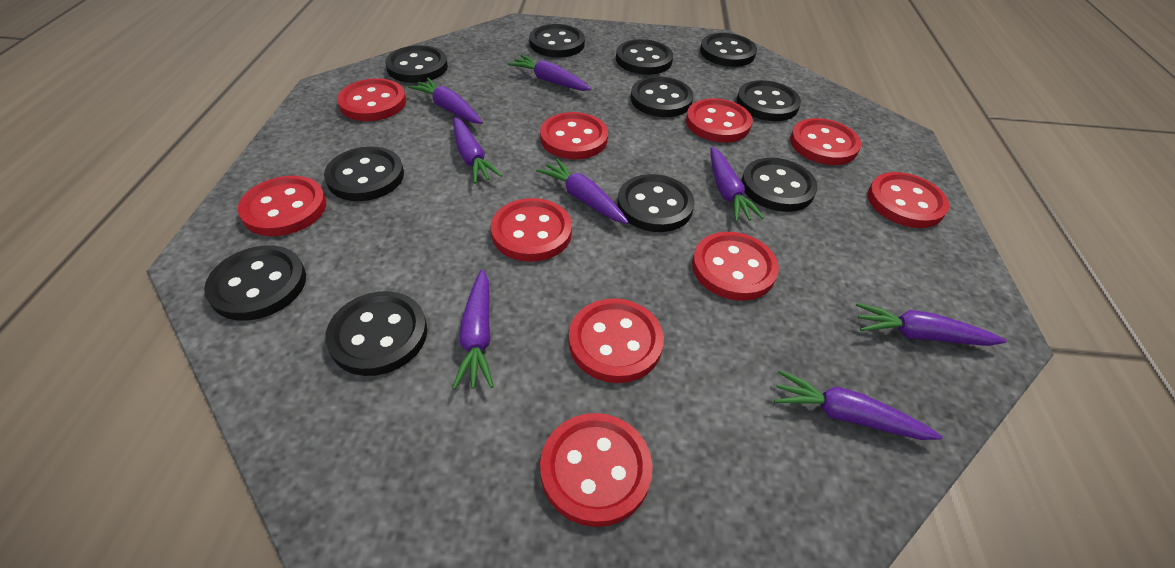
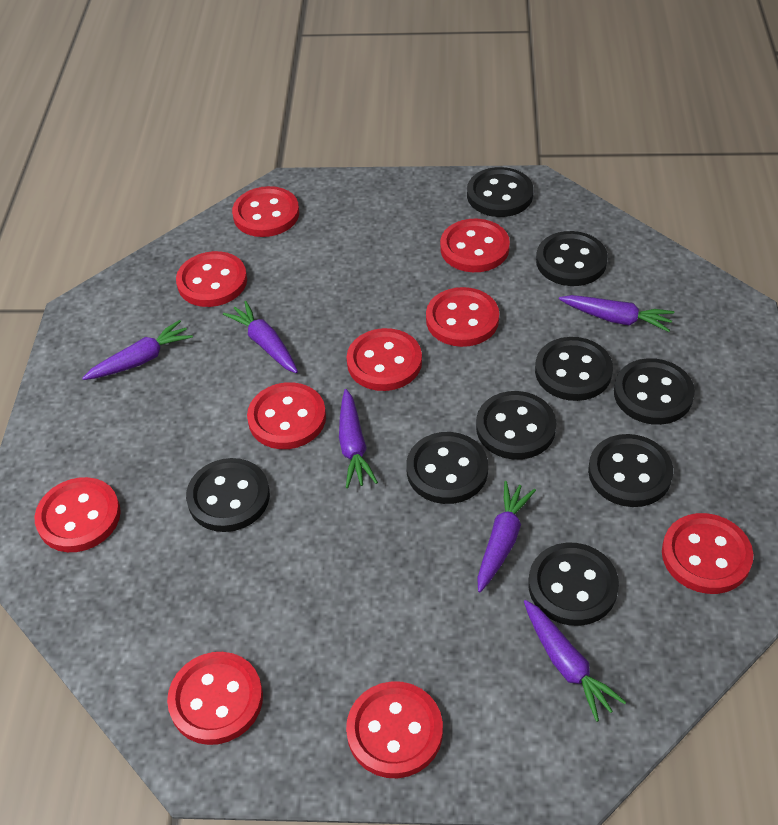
black button: [204,245,306,321] [324,147,404,201] [326,291,427,376] [385,45,448,83] [529,24,585,58] [616,39,673,75] [617,174,695,232] [631,76,694,117] [700,33,757,67] [736,80,801,121] [741,158,818,212] = 11 -> [186,458,270,532] [406,432,488,504] [467,167,534,217] [476,391,556,460] [528,543,619,626] [535,337,613,401] [536,231,608,286] [588,434,673,507] [614,358,695,425] = 9
purple carrot: [408,78,482,124] [452,269,494,390] [453,117,502,184] [508,55,591,91] [536,159,629,224] [710,147,764,222] [774,370,943,440] [856,303,1007,346] = 8 -> [82,320,193,380] [223,301,298,373] [339,389,378,488] [477,481,536,593] [524,600,626,722] [559,295,674,332] = 6

